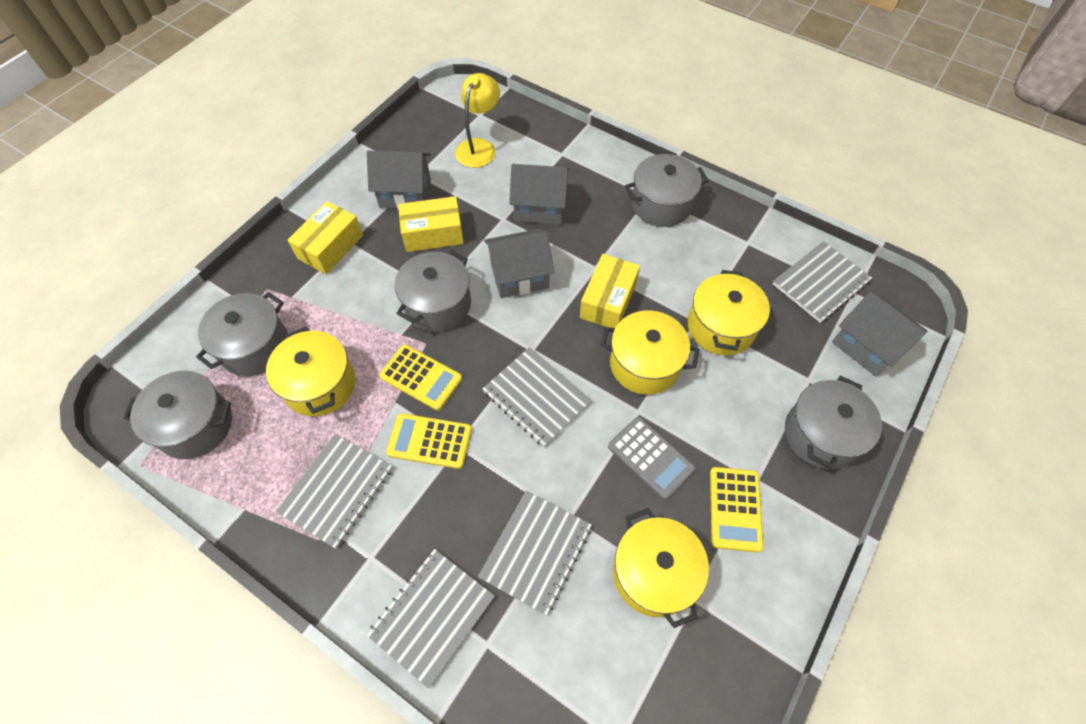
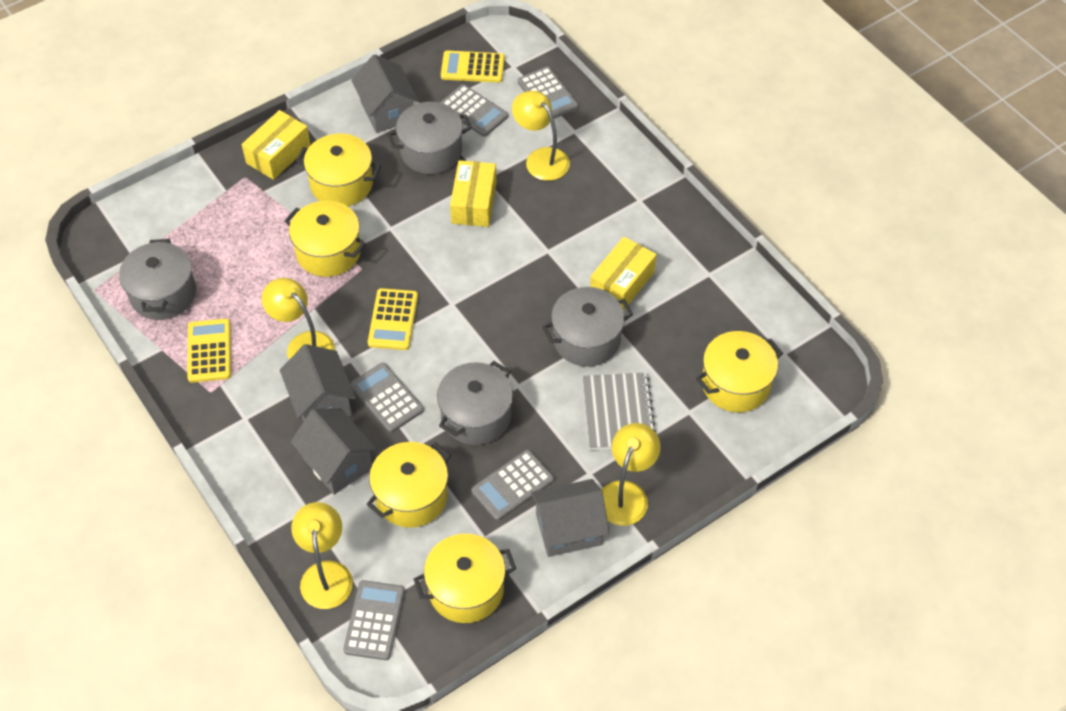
grey calculator: [608,417,695,500] = 1 -> [343,580,405,660] [350,363,424,433] [440,84,508,137] [471,450,554,521] [518,67,578,119] = 5
grey notebook: [276,434,392,549] [367,549,495,688] [478,490,592,616] [482,347,592,447] [773,241,872,323] = 5 -> [582,372,656,450] = 1
grey pot: [123,371,232,459] [196,292,288,376] [395,250,471,332] [625,154,709,227] [785,376,882,469] = 5 -> [119,239,196,320] [387,102,472,174] [437,361,513,445] [542,287,633,367] = 4
yellow lamp: [455,73,500,168] = 1 -> [262,278,335,359] [291,502,353,609] [512,91,570,181] [602,423,661,526] = 4
yellow pot: [266,327,355,416] [600,310,700,395] [613,508,709,628] [688,270,770,355] = 4 -> [285,201,366,277] [296,133,381,206] [367,442,451,528] [414,534,516,623] [696,331,783,412] = 5

